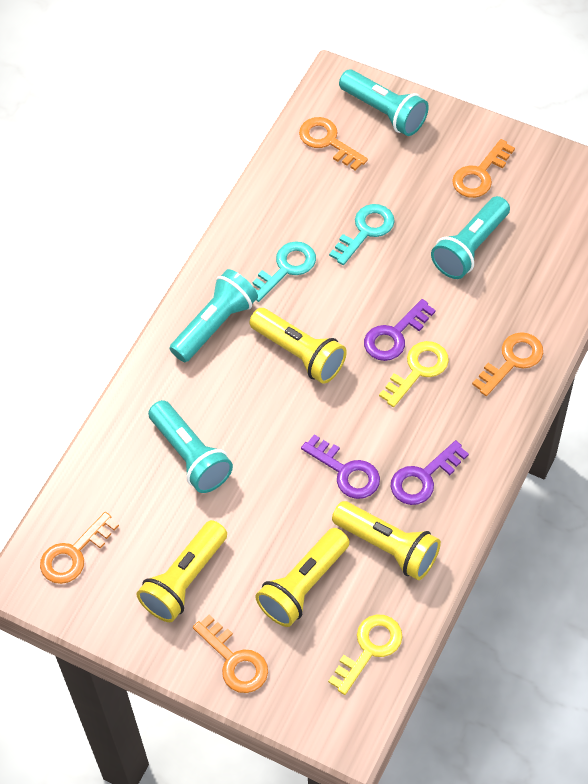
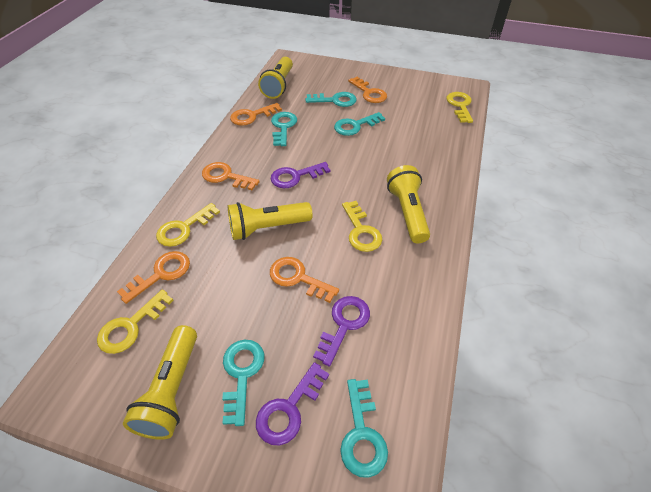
turquoise flashlight: [148,400,233,493] [170,269,258,362] [339,70,429,136] [431,196,510,279] = 4 -> none = 0
turquoise key: [253,241,316,302] [329,204,395,265] = 2 -> [222,340,265,426] [271,112,297,146] [306,92,357,107] [334,112,385,136] [340,379,388,478] = 5
yellow key: [328,614,403,695] [379,341,449,407] = 2 -> [97,289,173,354] [156,203,220,247] [342,201,382,252] [446,92,473,123] = 4

